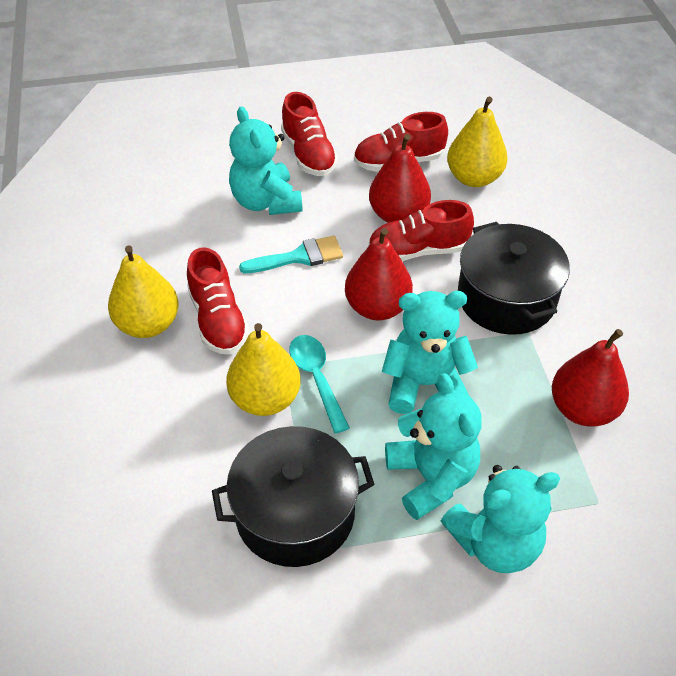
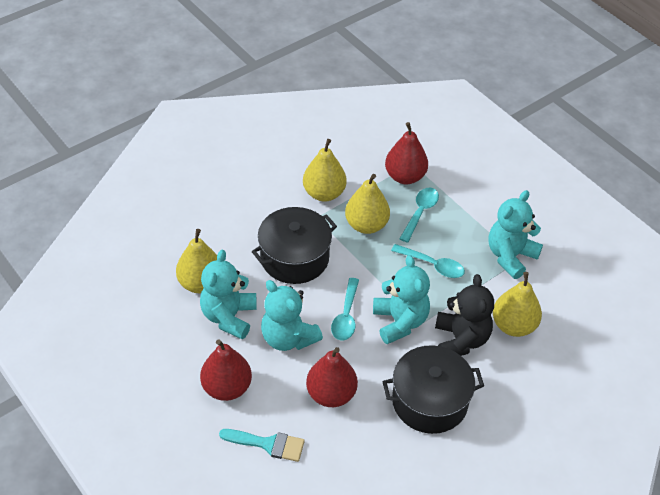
black teddy bear: none = 0 -> [435,274,494,356] = 1
red shoe: [187,247,249,354] [281,92,338,176] [354,112,448,172] [368,200,474,261] = 4 -> none = 0
turquoise spoon: [289,335,350,433] = 1 -> [331,278,359,340] [391,244,465,278] [399,188,439,243] = 3
yellow pear: [108,246,179,338] [226,323,301,416] [447,97,508,187] = 3 -> [176,229,217,293] [303,139,347,202] [345,174,390,234] [493,272,542,337] = 4

